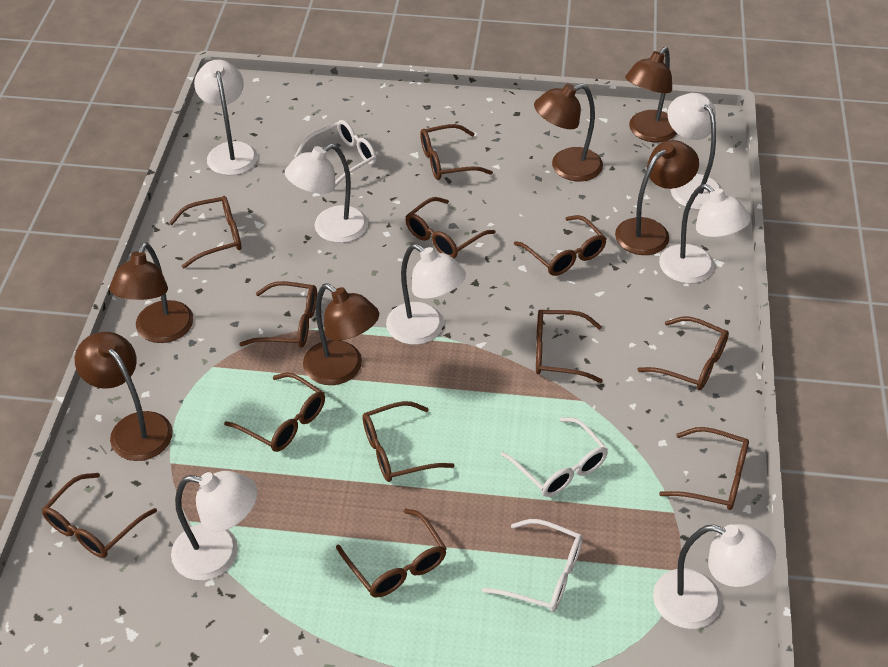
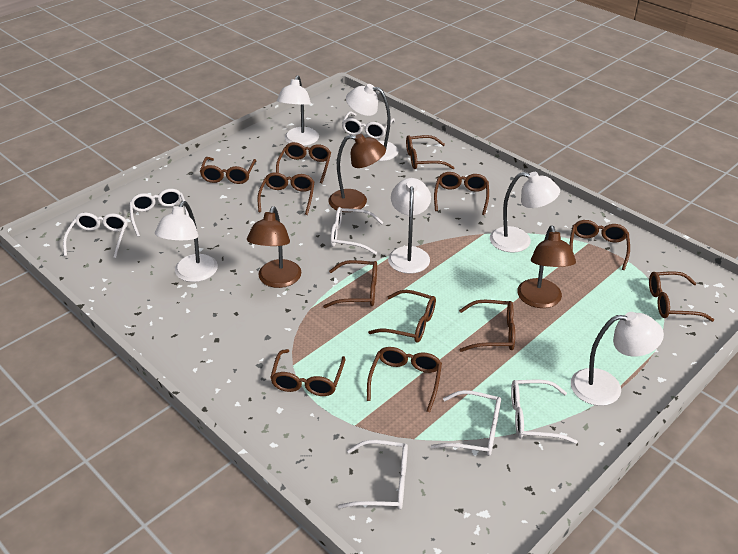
brown lamp: [75,332,173,461] [109,242,193,343] [303,284,379,385] [534,84,603,181] [615,140,699,255] [625,47,677,142] = 6 -> [247,206,301,288] [328,134,386,212] [517,225,576,308] = 3
white glasses: [295,120,377,185] [482,519,583,612] [501,417,608,497] = 3 -> [63,212,128,258] [129,189,189,237] [330,207,383,255] [338,440,408,510] [342,111,395,139] [431,390,501,456] [511,380,578,444] = 7
white lamp: [171,471,258,580] [194,60,258,176] [285,144,368,243] [386,244,466,345] [653,524,776,629] [659,184,751,284] [667,93,722,210] = 7 -> [155,201,218,282] [277,75,319,146] [346,84,399,161] [388,178,431,274] [490,172,560,253] [571,312,664,406] = 6

